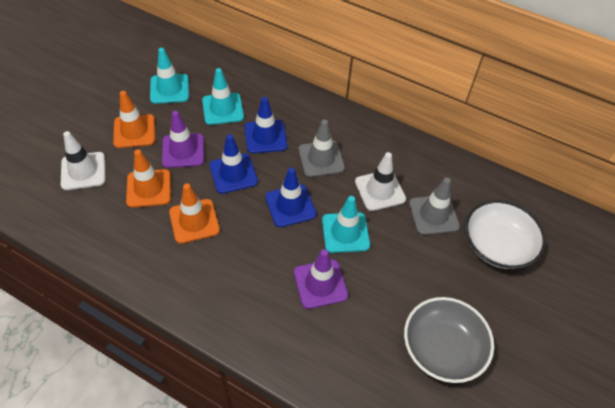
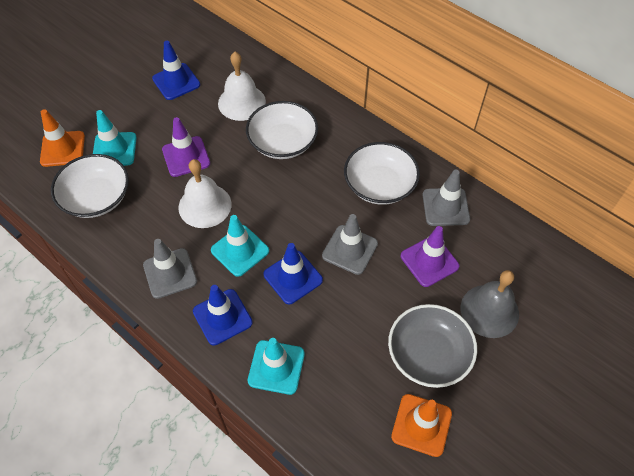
grey bell: none = 0 -> [461,270,519,338] = 1
grey traffic cone: [298,119,345,177] [409,178,460,235] = 2 -> [143,239,197,299] [322,214,378,275] [423,169,470,226] = 3
orange traffic cone: [113,91,155,148] [126,149,171,208] [169,183,220,244] = 3 -> [40,109,85,167] [391,394,452,457] = 2
white bell: none = 0 -> [179,159,232,228] [218,52,266,121] = 2
white bowl: [465,200,546,269] = 1 -> [51,154,129,218] [246,101,318,159] [344,142,420,205] = 3
white traffic cone: [61,131,105,190] [355,152,406,211] = 2 -> none = 0

